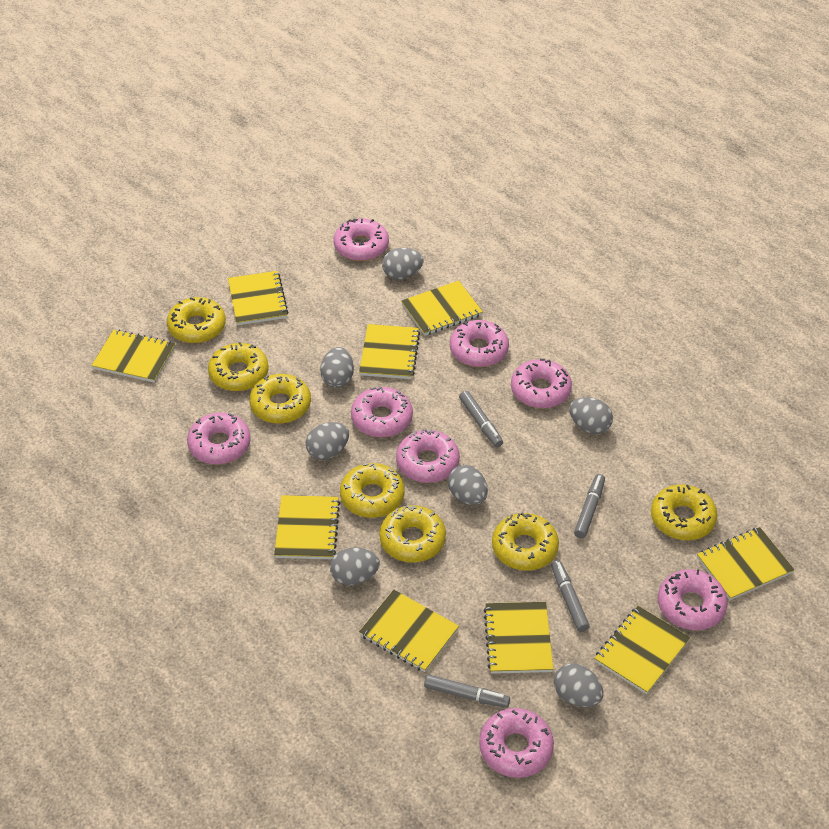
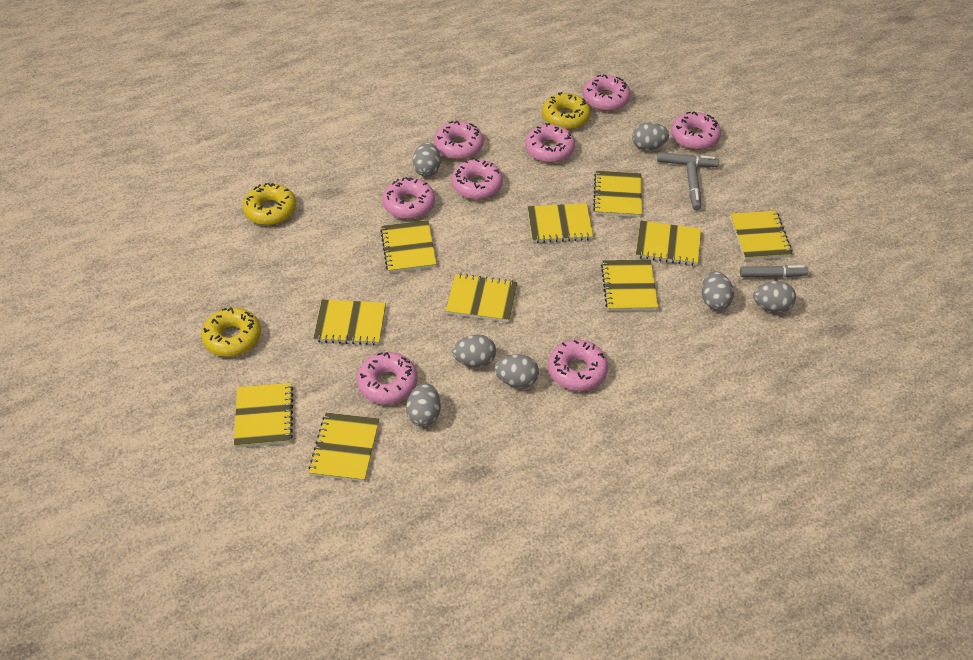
grey marker: [424,674,510,708] [459,391,503,447] [551,560,590,632] [574,474,605,538] = 4 -> [657,152,719,167] [686,162,701,210] [740,265,808,277] = 3
yellow donut: [167,297,226,343] [208,342,269,391] [249,374,311,424] [340,463,405,518] [379,505,446,563] [492,512,559,571] [651,484,718,540] = 7 -> [201,307,261,357] [243,182,296,225] [542,92,590,130] = 3
yellow notebook: [92,330,175,383] [228,271,289,325] [274,495,340,559] [359,324,420,379] [359,590,459,672] [401,280,483,336] [483,602,553,674] [594,606,690,694] [697,527,795,600] = 9 -> [234,383,294,448] [308,412,379,482] [313,300,386,345] [380,220,437,273] [446,273,518,322] [528,203,593,243] [593,171,642,217] [601,260,658,311] [636,221,701,266] [730,211,793,260] = 10

